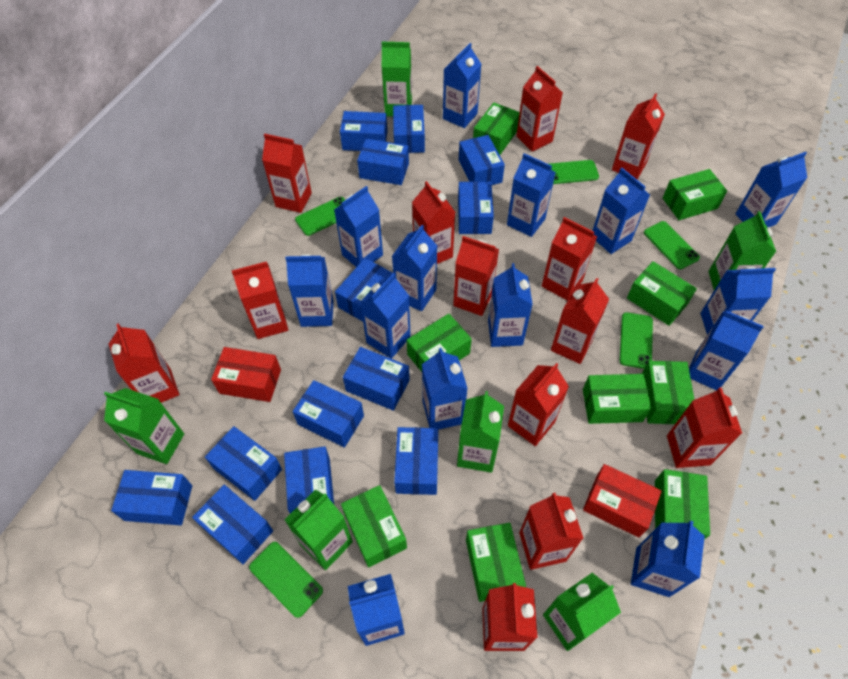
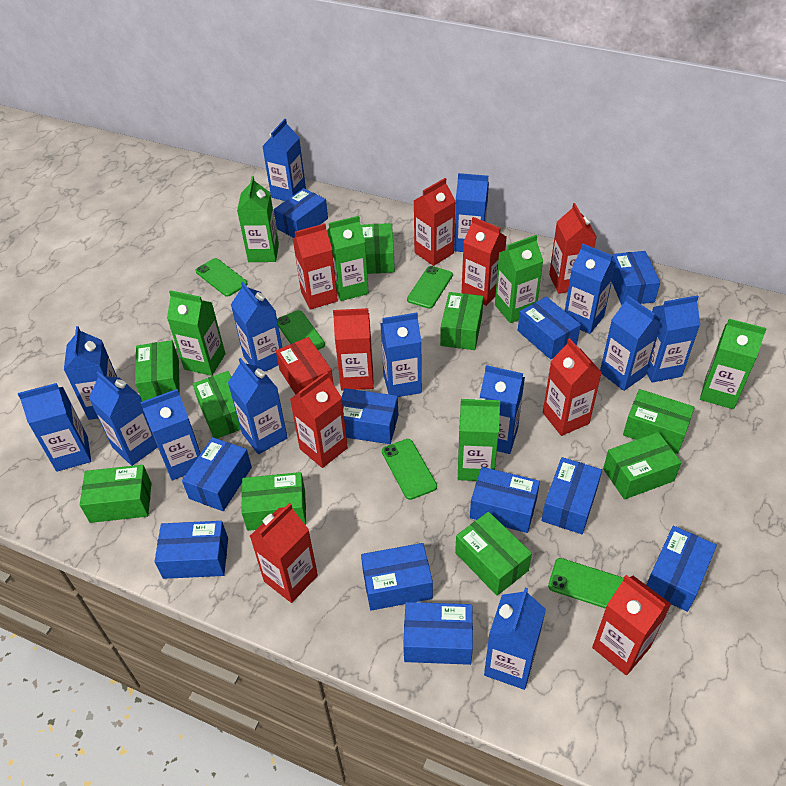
blue box: [111,470,192,525] [192,485,273,564] [205,426,282,501] [284,446,334,514] [293,380,364,448] [335,258,393,322] [340,111,387,151] [343,347,410,411] [357,139,409,185] [393,105,425,153] [394,427,438,495] [458,181,494,234] [459,135,505,185] = 13 -> [155,521,228,579] [182,437,252,511] [274,188,328,238] [342,388,398,444] [361,543,433,611] [403,602,473,665] [470,467,540,533] [518,297,581,360] [542,457,602,534] [612,251,660,305] [646,526,717,612] = 11
red box: [211,347,281,402] [583,464,662,537] = 2 -> [276,337,334,394] = 1
red carton: [109,323,179,403] [232,261,288,339] [262,133,312,213] [412,181,455,264] [453,236,499,316] [482,583,538,651] [508,363,569,446] [516,66,563,152] [519,493,584,570] [542,217,597,301] [551,278,609,364] [612,93,665,179] [667,387,742,468] = 13 -> [250,503,318,603] [290,372,348,468] [293,223,338,310] [333,308,374,391] [414,178,455,266] [462,217,507,306] [543,338,602,436] [549,203,597,294] [592,575,671,676] = 9

